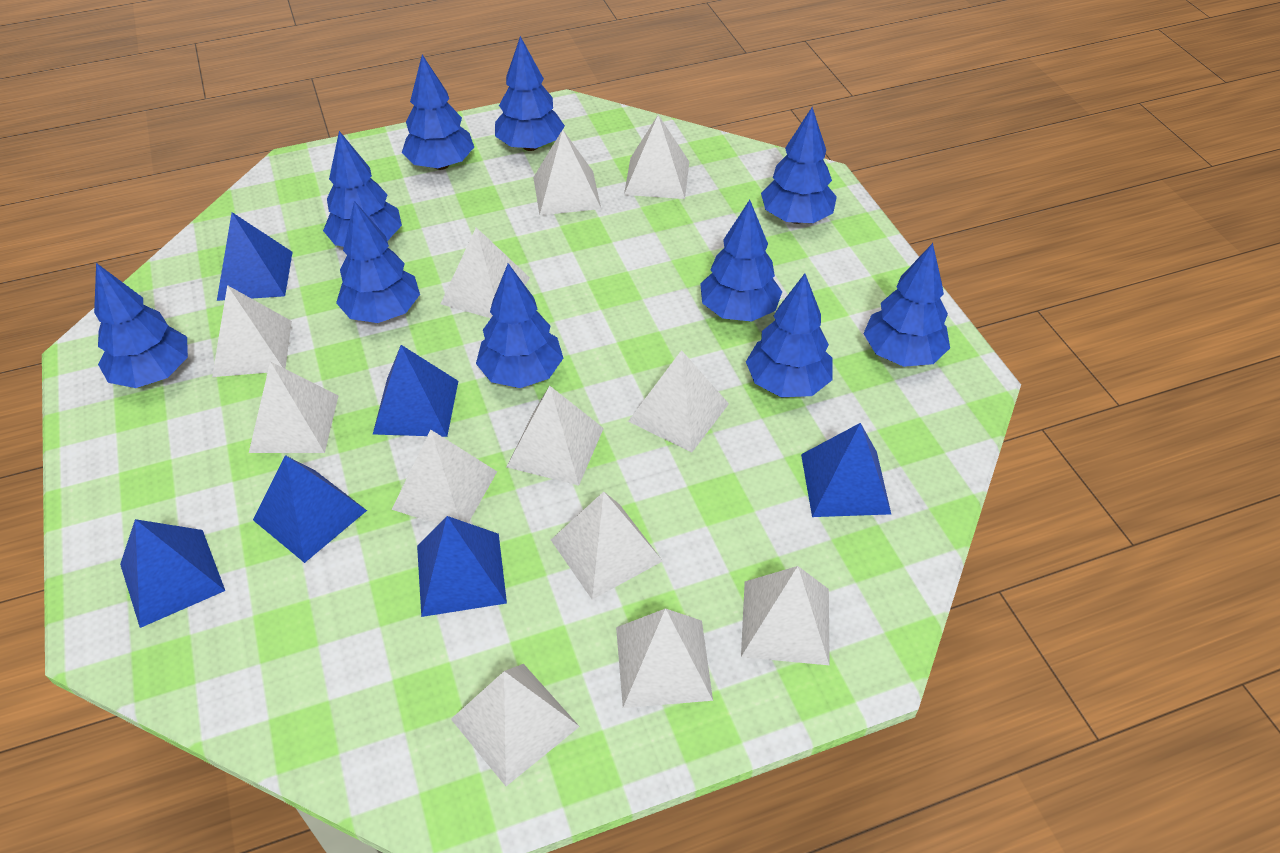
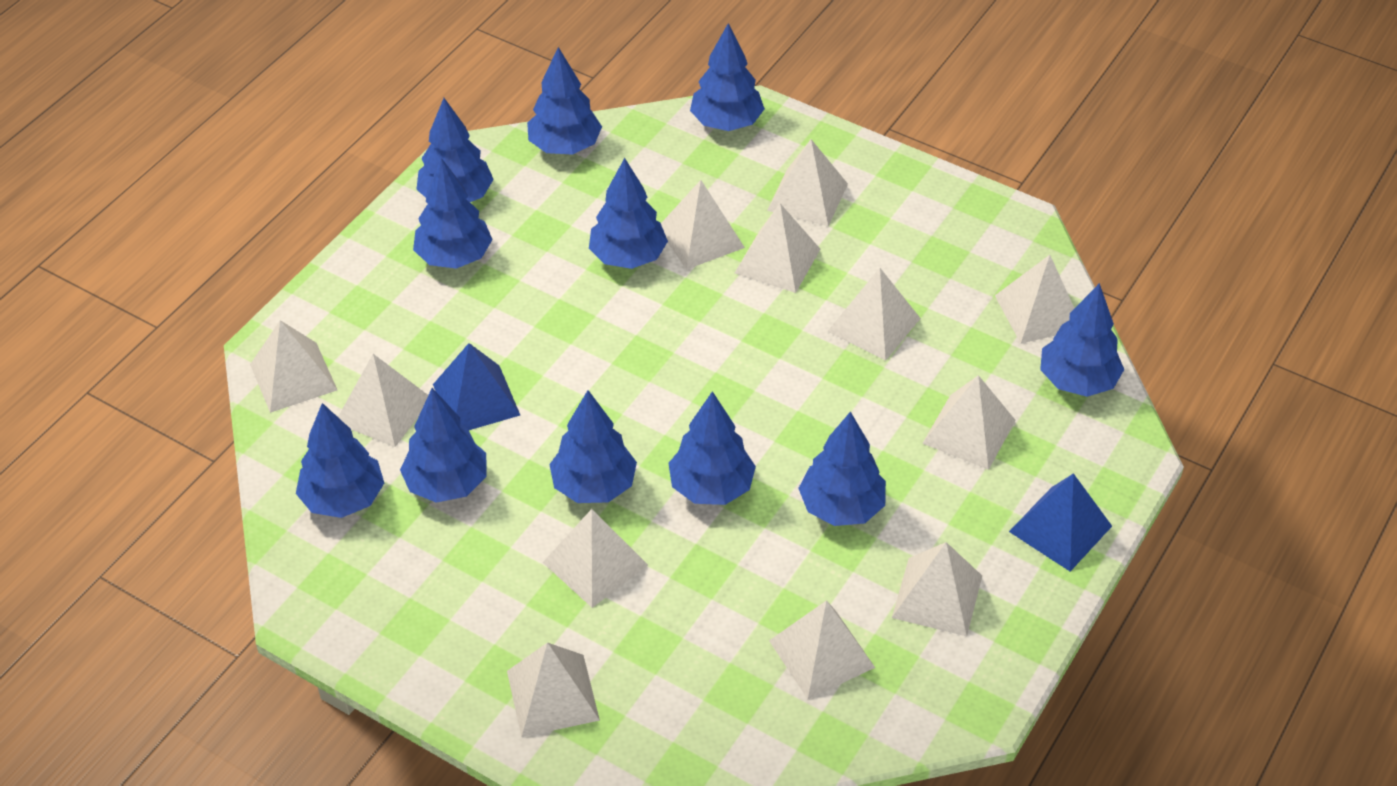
blue pyramid: [120,519,225,628] [217,212,293,301] [253,455,367,563] [373,345,458,437] [417,516,507,617] [801,423,891,517] = 6 -> [433,343,520,430] [1009,473,1112,572] = 2
blue tree: [94,263,188,388] [323,131,402,247] [336,201,420,323] [402,55,474,170] [476,263,563,388] [495,36,565,151] [700,200,782,322] [746,273,832,398] [761,107,837,224] [864,243,950,367] = 10 -> [296,403,384,518] [400,388,487,503] [413,158,493,269] [417,98,494,202] [527,47,602,155] [549,390,637,503] [589,158,668,269] [668,391,756,505] [690,23,765,131] [798,412,886,526] [1040,283,1124,397] = 11

